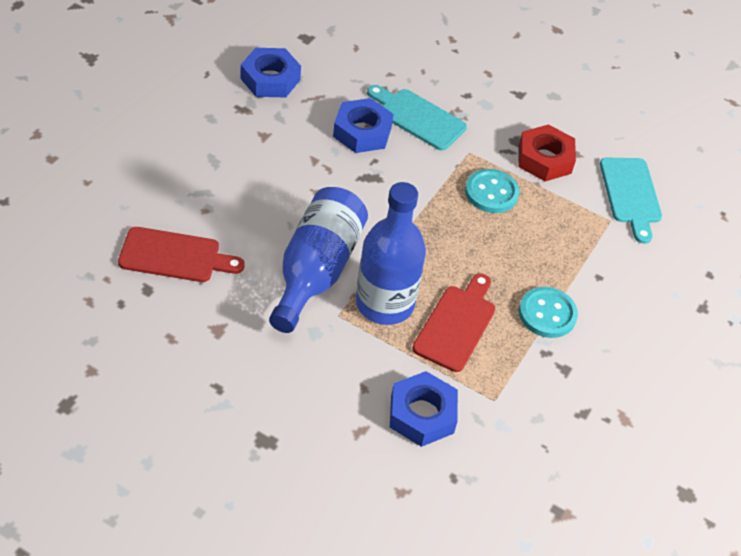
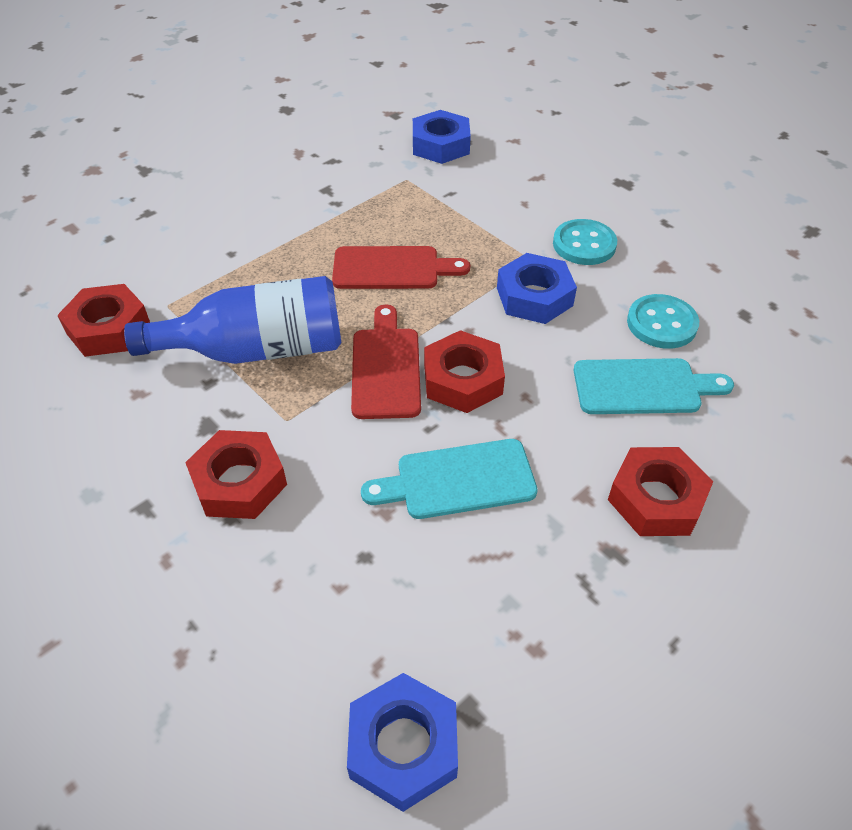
blue bottle: [269,187,368,333] [356,182,426,325] = 2 -> [124,276,341,364] = 1
red nut: [518,124,576,181] = 1 -> [57,284,150,357] [185,430,287,519] [424,330,505,413] [608,447,713,536] = 4

